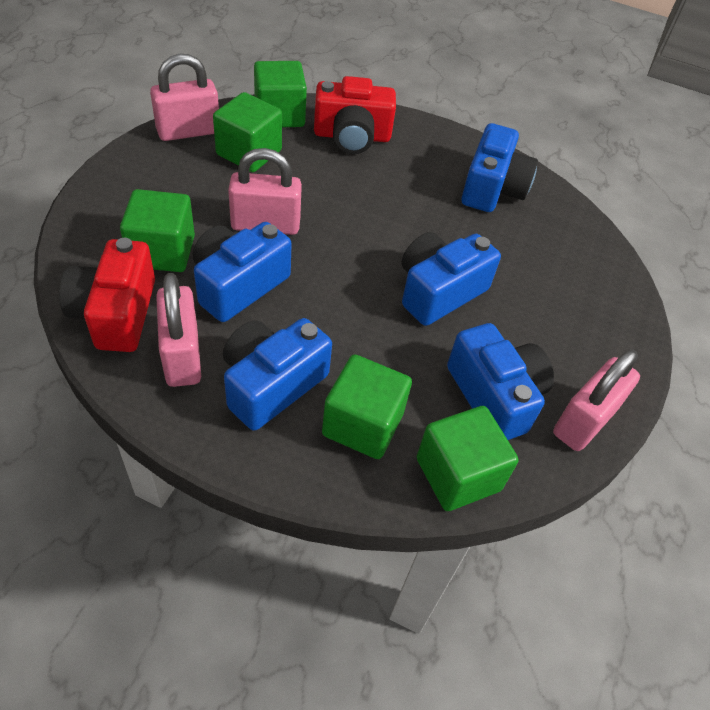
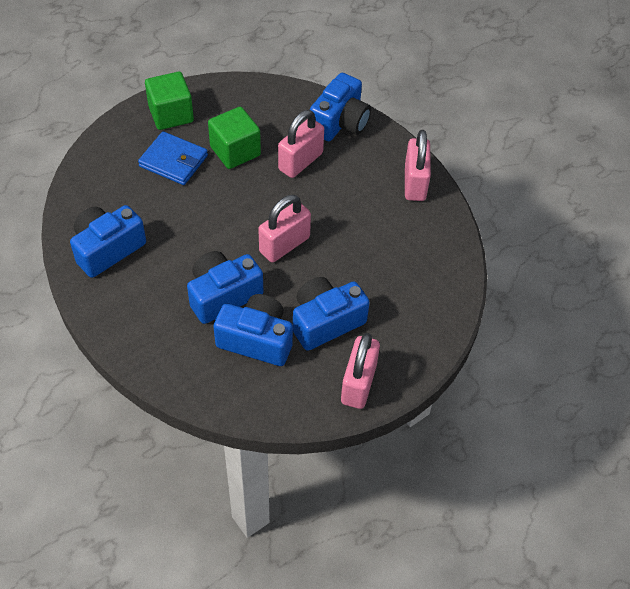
blue wallet: none = 0 -> [138,131,208,185] = 1
green cube: [120,189,195,272] [213,92,282,172] [254,61,307,127] [322,354,412,459] [417,406,519,511] = 5 -> [145,72,194,130] [208,107,261,169] = 2
red camera: [59,238,155,352] [314,76,396,154] = 2 -> none = 0

